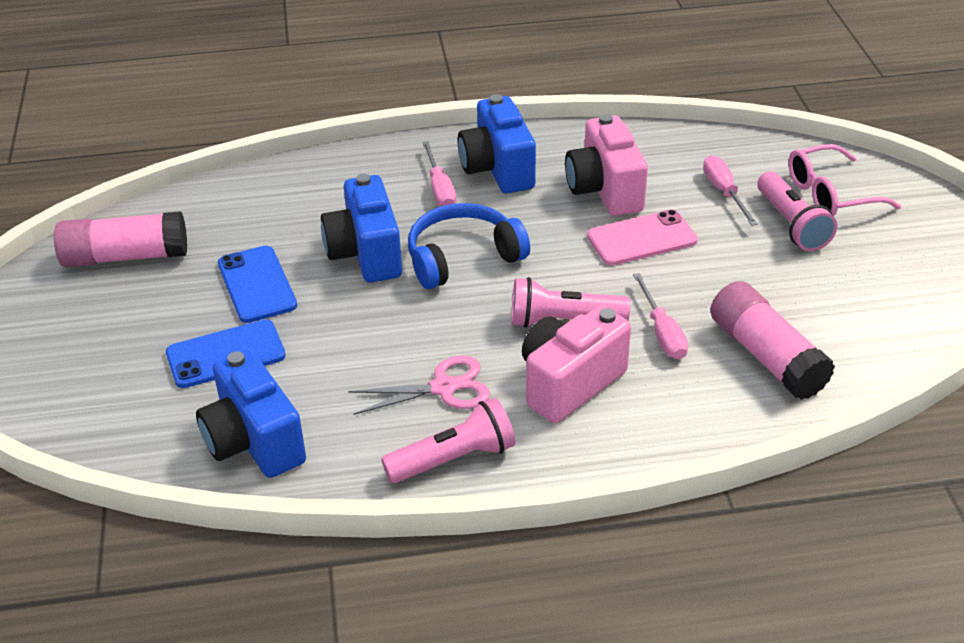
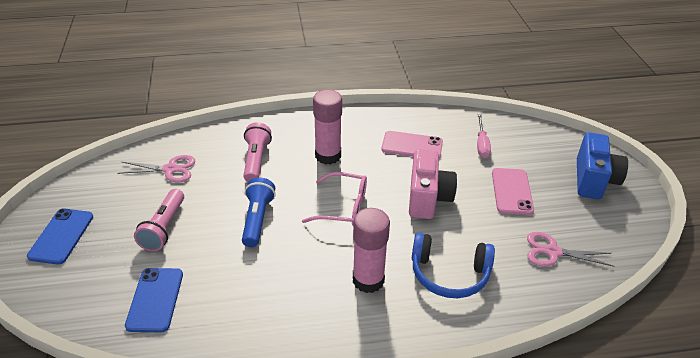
blue camera: [196,349,306,478] [321,174,402,283] [458,94,536,193] = 3 -> [577,132,628,199] = 1
blue flashlight: none = 0 -> [242,177,276,247] = 1
pink camera: [522,305,631,423] [565,114,648,216] = 2 -> [409,149,457,219] = 1
pink flashlight: [381,398,515,483] [511,277,630,328] [757,171,837,251] = 3 -> [134,189,184,251] [243,122,272,182] = 2
pink phone: [587,209,698,265] = 1 -> [381,131,443,159] [492,168,534,215] = 2
pink scissors: [348,355,490,415] = 1 -> [117,155,195,182] [527,232,614,267] = 2
pink screwdriver: [422,141,456,206] [633,273,688,359] [703,155,758,226] = 3 -> [477,114,491,158] = 1

